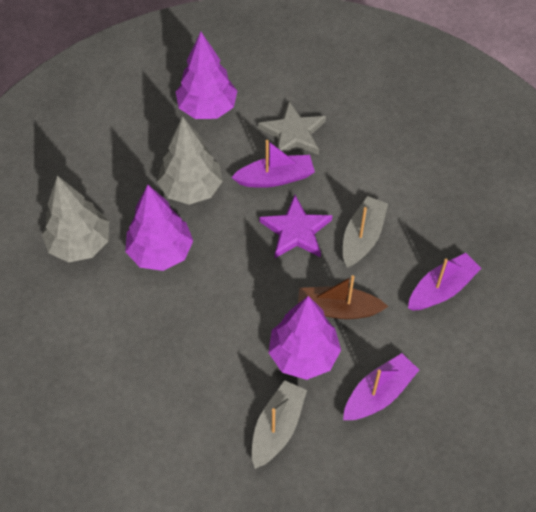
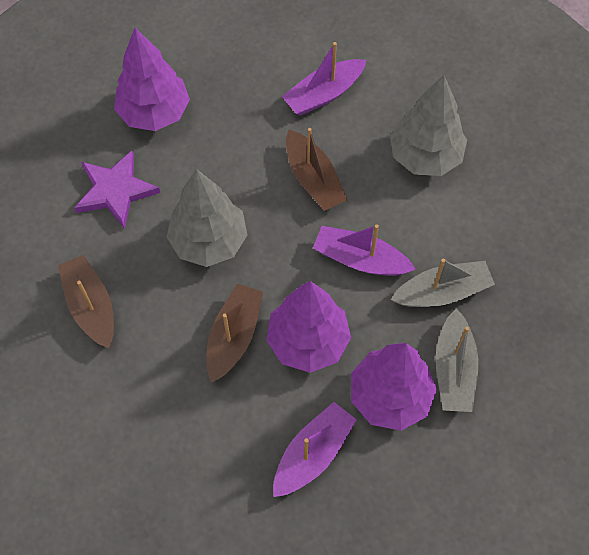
brown boat: [298,275,388,319] = 1 -> [58,255,114,348] [206,283,263,383] [286,128,347,211] = 3
grey star: [258,101,326,155] = 1 -> none = 0

